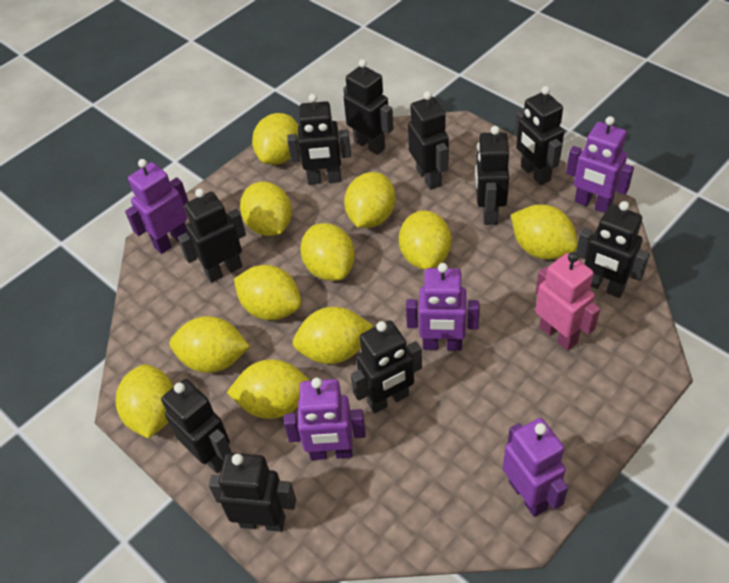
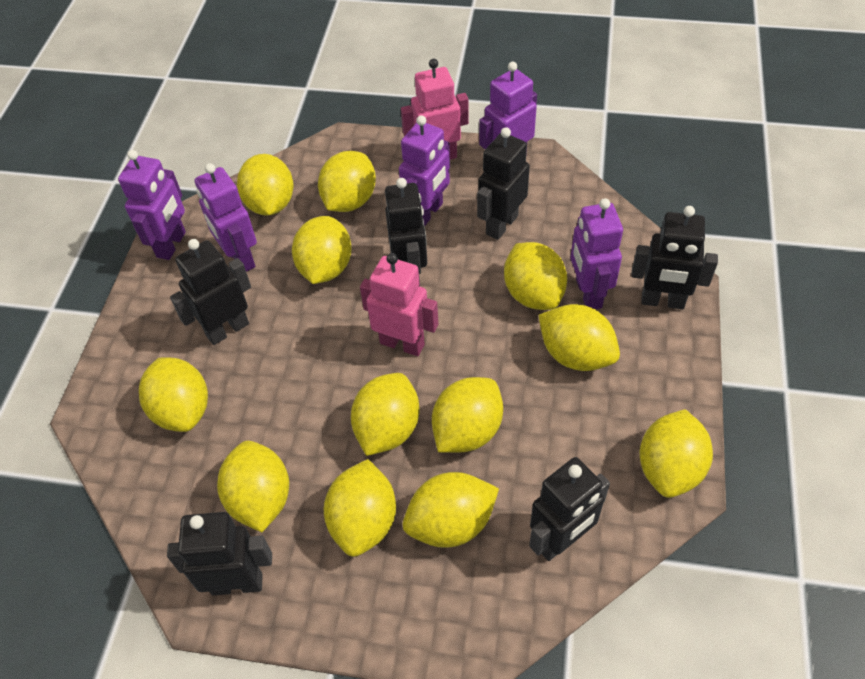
black robot: [161,379,232,473] [178,188,246,283] [208,453,296,532] [287,94,351,184] [343,59,394,155] [351,321,422,413] [408,91,449,190] [475,126,509,225] [515,86,564,185] [576,201,650,298] = 10 -> [167,512,272,595] [170,239,251,345] [385,178,427,286] [477,127,530,240] [529,457,610,561] [631,206,718,309] = 6
pink robot: [535,252,600,351] = 1 -> [360,253,439,356] [401,59,469,160] = 2
yellow lemon: [116,364,174,438] [170,316,250,373] [227,359,310,419] [234,265,302,320] [240,182,292,236] [252,113,298,165] [293,307,373,364] [300,223,355,281] [344,172,396,228] [399,210,452,270] [511,205,578,259] = 11 -> [139,358,208,432] [217,441,289,532] [237,154,294,216] [292,216,352,284] [318,151,376,212] [324,459,396,557] [351,373,419,456] [403,472,499,548] [432,377,503,453] [504,242,567,310] [538,304,620,371] [640,409,713,498] = 12

